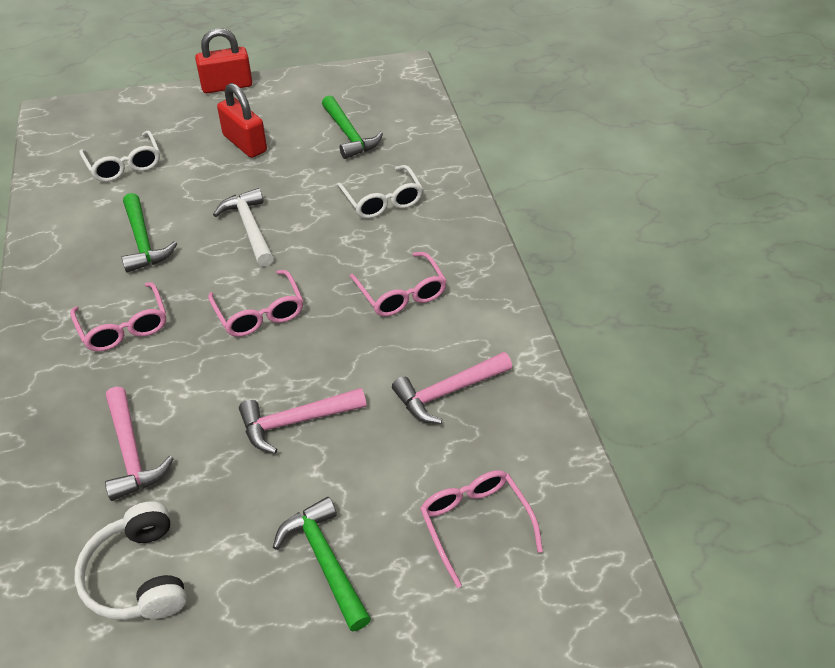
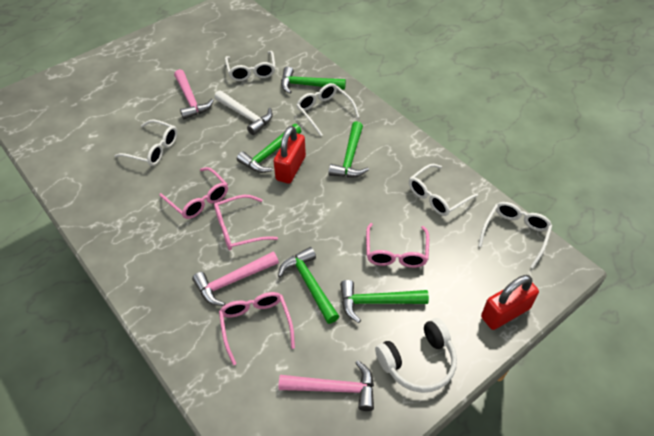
green hammer: [122,193,177,273] [273,497,371,631] [322,95,383,159] = 3 -> [237,124,301,173] [278,247,339,324] [281,67,346,94] [328,121,369,178] [340,280,429,323] = 5
white glasses: [79,130,160,182] [337,165,423,219] = 2 -> [114,119,177,166] [225,51,275,81] [297,83,359,136] [409,164,478,216] [478,202,552,268] = 5

